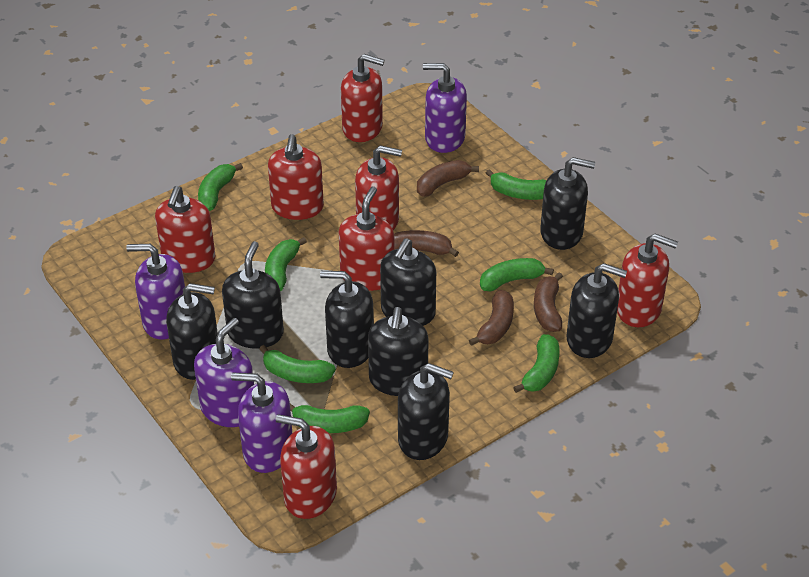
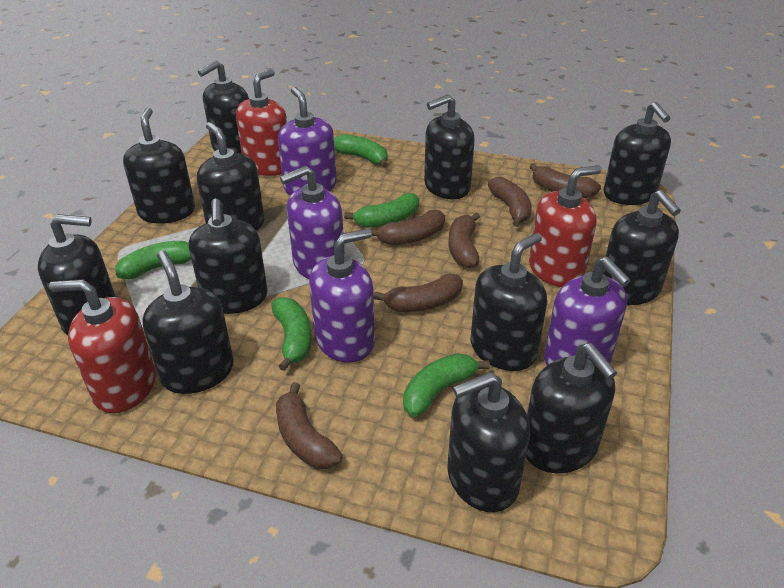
black soap dispenser: [166,283,218,380] [222,241,284,349] [320,271,374,368] [368,307,429,396] [380,238,436,326] [398,363,454,460] [540,157,595,250] [566,263,627,358] = 8 -> [38,214,116,335] [123,108,195,224] [142,251,234,394] [189,199,268,314] [197,122,264,231] [198,60,249,154] [424,94,475,199] [447,372,530,512] [471,233,547,371] [526,343,617,473] [603,102,671,205] [603,190,681,305] = 12
brown banana: [394,230,459,257] [417,160,479,196] [469,290,514,346] [534,272,563,332] = 4 -> [276,382,343,469] [369,210,445,245] [374,273,463,312] [448,212,480,268] [488,177,532,227] [530,163,601,198] = 6
green banana: [198,163,243,211] [260,345,336,383] [265,237,307,291] [290,404,370,433] [480,258,554,291] [486,169,547,200] [513,334,560,393] = 7 -> [115,241,191,279] [272,297,312,371] [334,135,388,168] [344,193,419,228] [403,353,490,417] = 5
red soap dispenser: [155,186,215,273] [268,134,324,220] [276,414,337,519] [339,186,394,291] [341,54,384,142] [355,145,402,230] [617,234,678,327] = 7 -> [49,279,156,413] [236,69,287,176] [529,165,601,287] = 3

